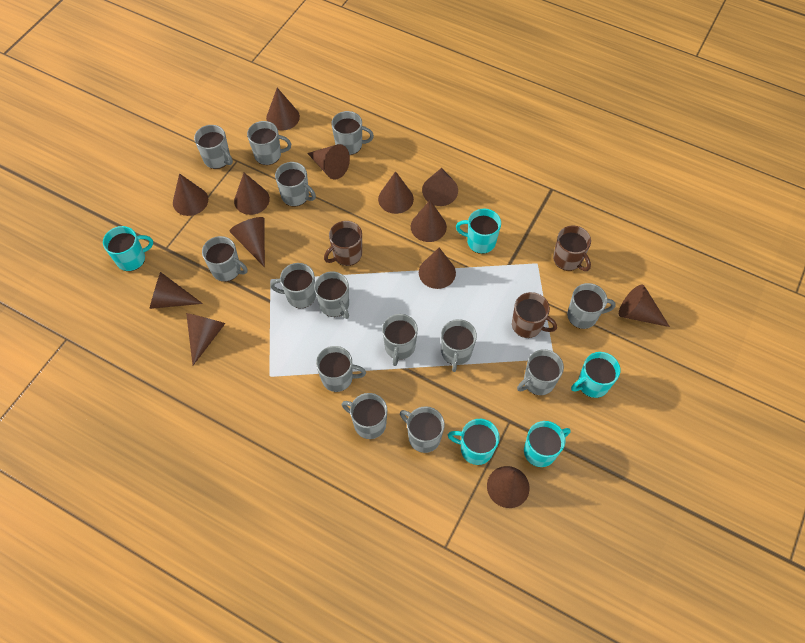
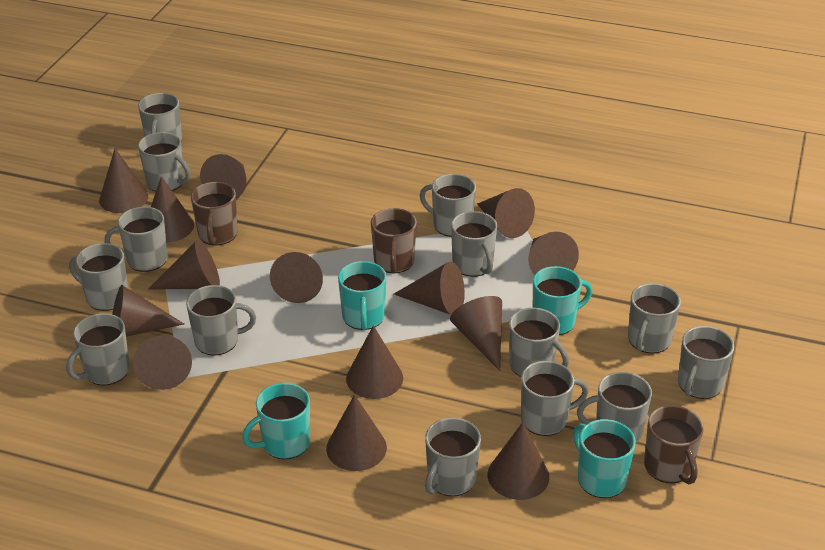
brown cone: [149,272,203,309] [173,173,208,216] [186,313,226,365] [230,217,265,267] [234,173,270,215] [266,88,300,130] [307,144,350,179] [378,171,414,214] [411,200,447,242] [419,248,456,289] [422,168,458,206] [487,466,530,508] [619,284,670,327] = 13 -> [99,149,148,213] [112,285,184,337] [133,335,192,390] [149,240,220,289] [151,176,194,242] [200,154,246,199] [270,252,323,303] [326,395,387,471] [346,325,403,399] [394,262,465,315] [450,296,502,371] [477,188,535,238] [488,422,549,500] [528,232,579,275] = 14
turquoise mug: [103,226,153,271] [448,419,500,465] [456,209,501,254] [524,421,570,467] [571,352,620,398] = 5 -> [242,383,310,459] [338,261,386,330] [533,266,592,335] [573,419,636,498] = 4

